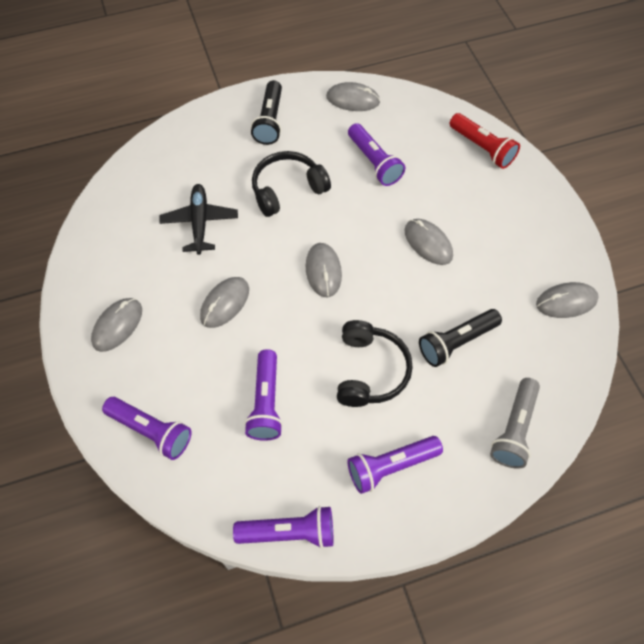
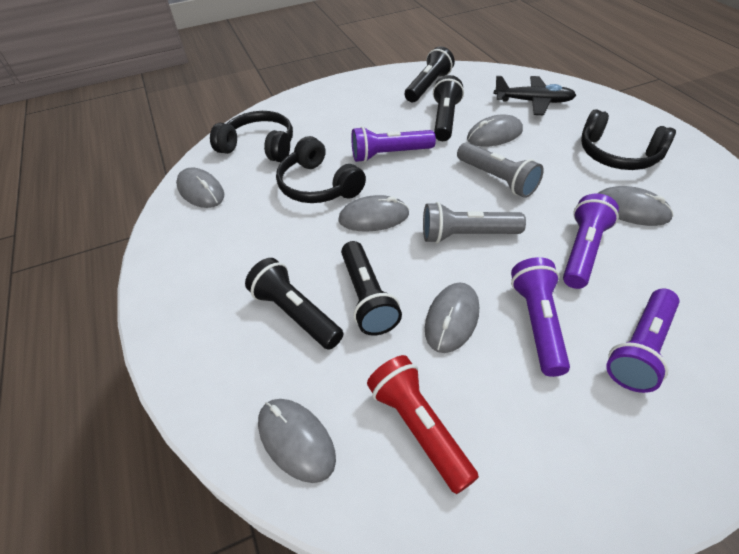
black flashlight: [251,80,282,145] [419,309,502,367] = 2 -> [245,258,343,350] [341,241,402,336] [405,46,455,102] [433,75,464,141] = 4
black headphones: [252,151,331,217] [337,320,413,407] = 2 -> [210,111,293,162] [276,136,366,203] [581,109,676,170] = 3
grey flashlight: [490,378,540,469] = 1 -> [423,202,526,244] [457,142,544,198] = 2
purple flashlight: [102,397,192,460] [233,506,333,549] [244,349,283,441] [348,123,405,186] [348,436,443,494] = 5 -> [351,126,436,162] [511,257,570,377] [563,194,619,289] [606,289,679,393] = 4

